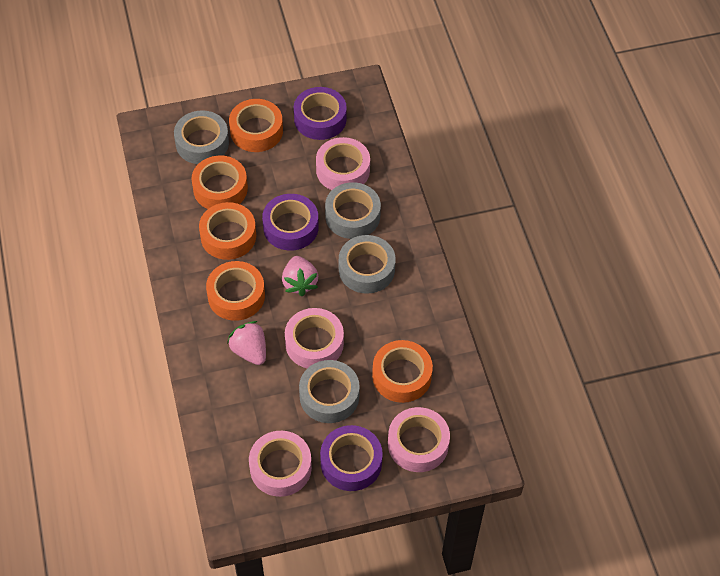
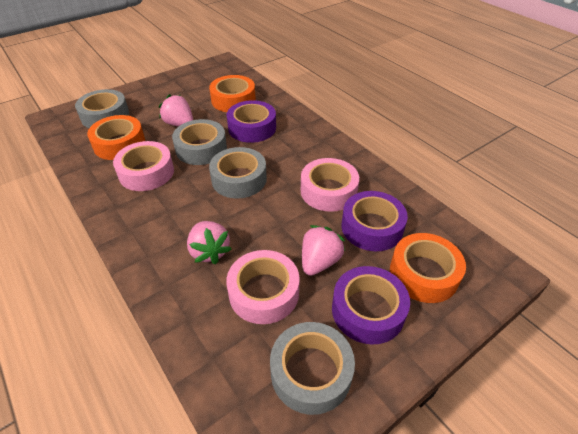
orange tape: [192,156,248,209] [199,202,256,260] [206,261,265,321] [229,99,283,152] [372,340,433,403] = 5 -> [87,115,145,160] [209,75,256,112] [390,233,466,303] = 3
pink strawberry: [227,321,266,365] [282,256,318,296] = 2 -> [159,94,193,127] [187,221,232,264] [302,225,345,276] = 3
pink tape: [249,431,312,497] [285,308,344,368] [316,137,370,190] [388,407,450,472] = 4 -> [113,141,174,191] [226,250,300,324] [301,158,359,212] = 3

